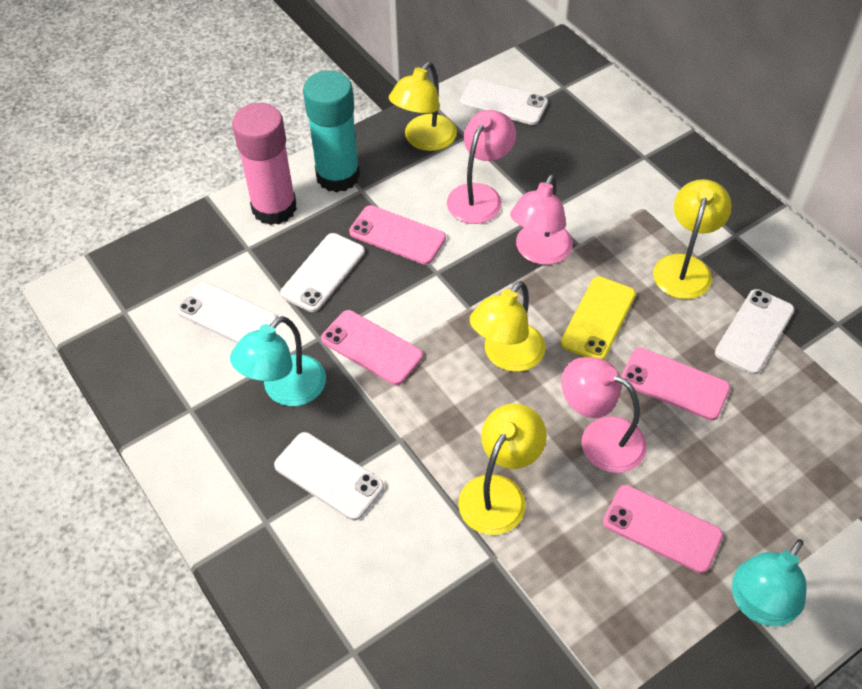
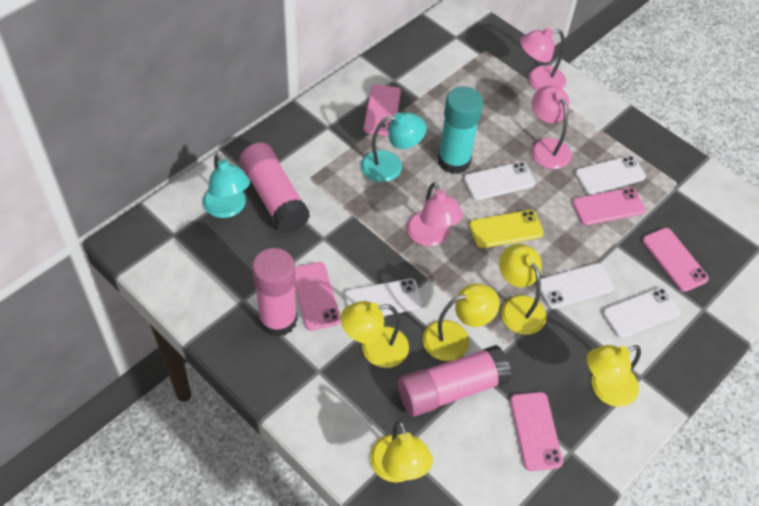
pink glue stick: [232,103,297,225] = 1 -> [239,142,310,233] [252,248,297,337] [398,345,512,417] = 3
pink phone: [321,310,423,385] [349,205,446,265] [603,485,723,574] [621,348,730,421] = 4 -> [295,262,341,331] [364,85,401,136] [510,392,563,471] [572,188,646,225] [643,228,709,292] = 5
yellow lamp: [389,62,457,151] [458,403,547,535] [470,281,546,372] [653,179,732,299] = 4 -> [341,301,409,368] [370,420,433,482] [423,284,500,361] [499,244,547,335] [587,345,641,407] = 5

